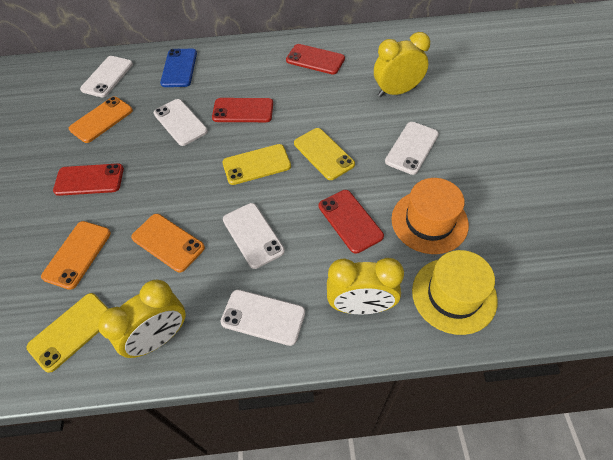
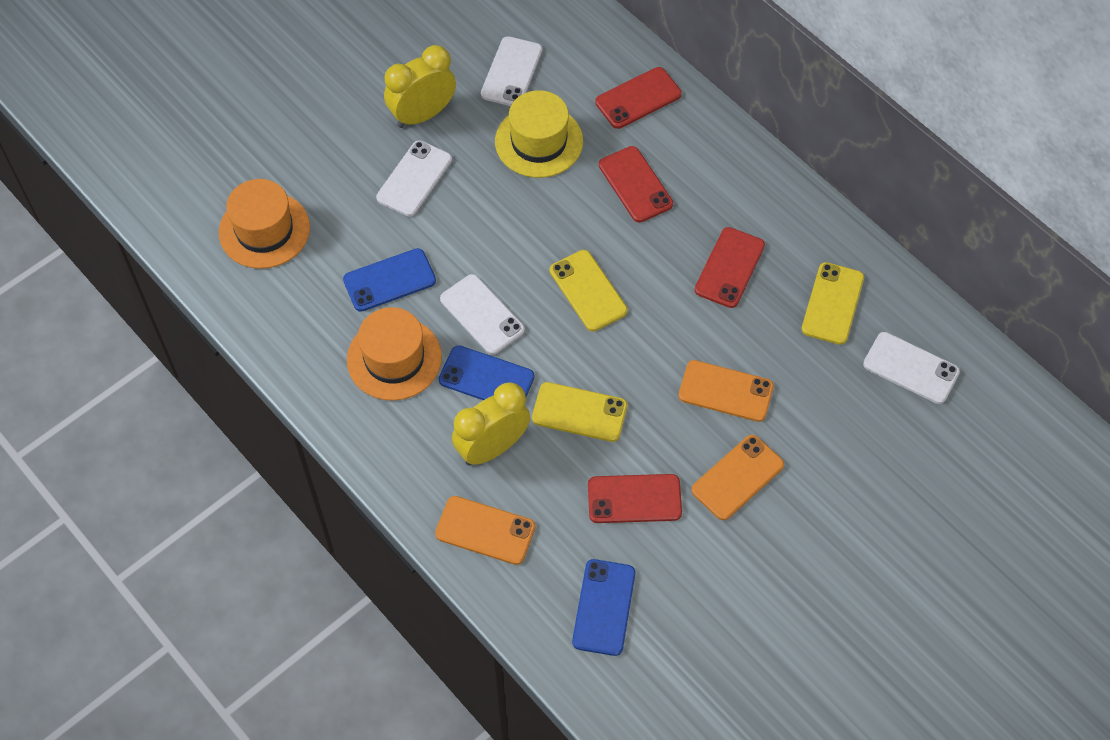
blue phone: [160,49,197,87] = 1 -> [343,248,436,312] [439,345,534,400] [572,559,635,656] = 3
orange hat: [391,178,469,254] = 1 -> [219,179,310,269] [347,307,442,401] = 2
white phone: [80,56,133,97] [154,99,208,146] [220,289,305,346] [223,203,285,269] [385,122,439,175] = 5 -> [376,140,452,216] [440,274,525,355] [481,36,542,106] [863,332,960,404] = 4
yellow clock: [98,280,185,358] [327,258,404,315] [374,32,430,97] = 3 -> [384,45,456,128] [452,382,531,466] = 2

